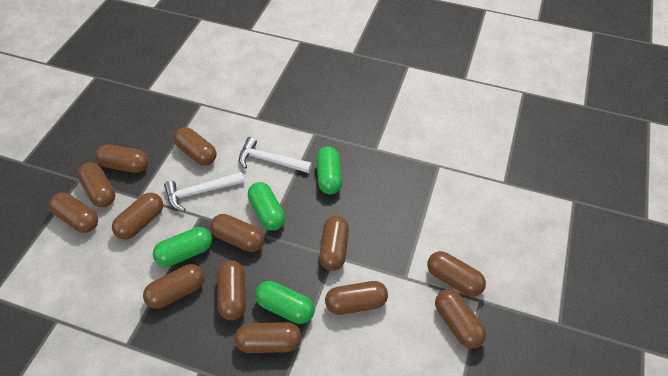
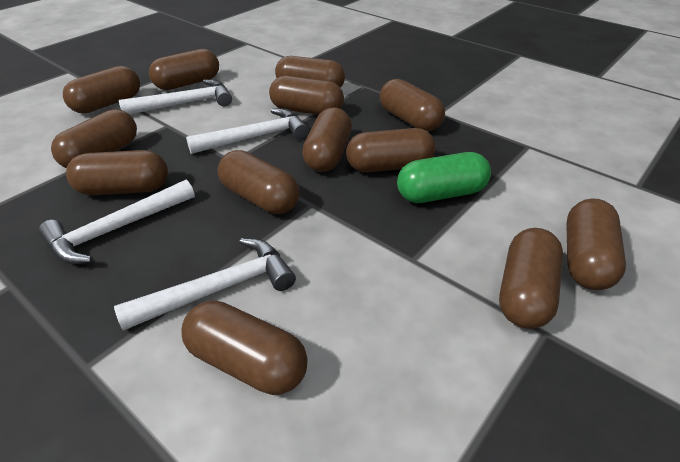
green capsule: [153,227,212,267] [248,182,285,231] [255,281,315,324] [316,146,342,194] = 4 -> [397,152,491,203] = 1
white hammer: [164,172,244,211] [239,137,312,173] = 2 -> [38,180,195,264] [114,238,296,331] [119,79,232,115] [186,108,309,154] = 4

